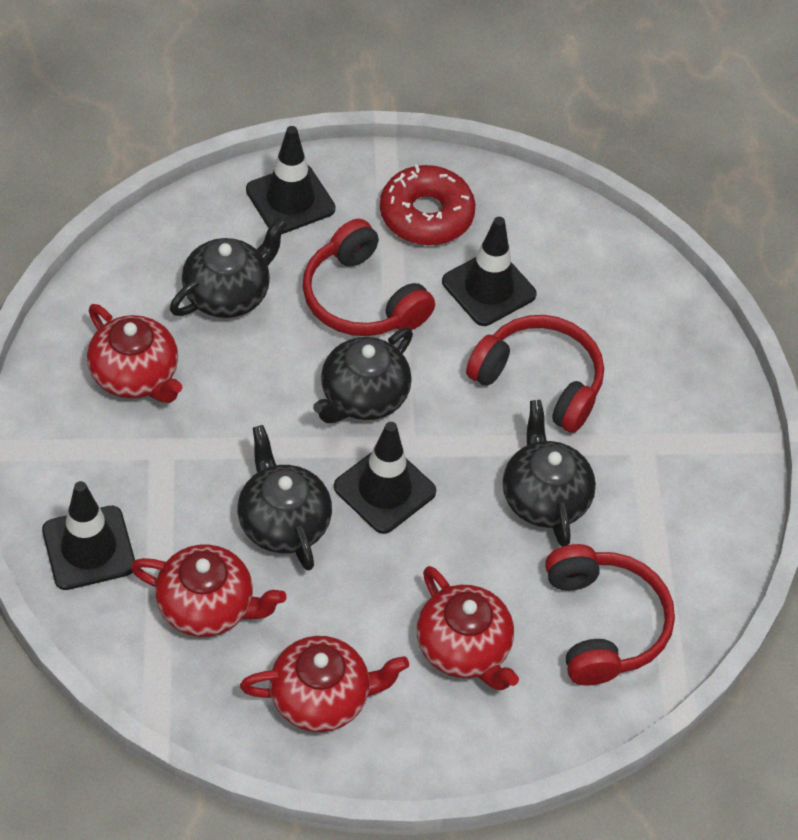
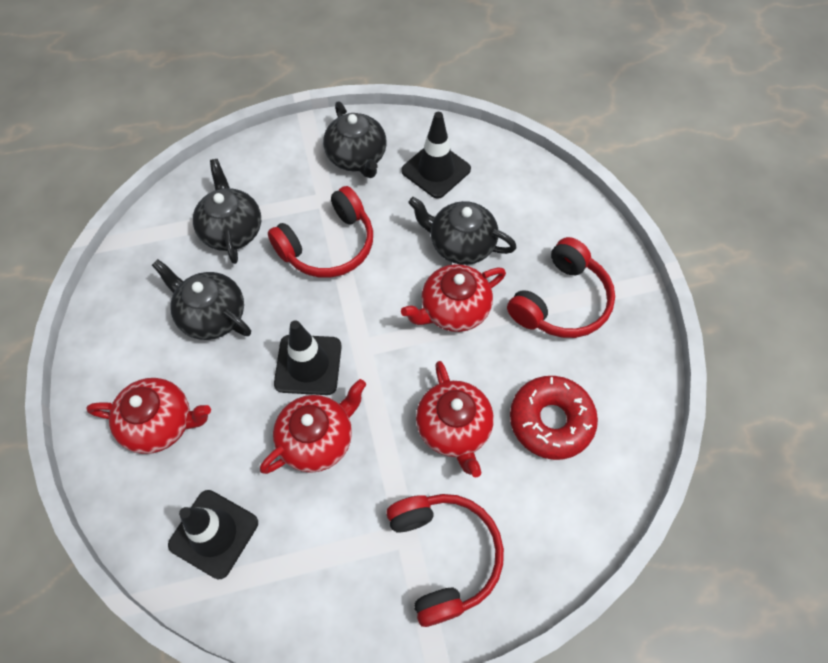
black traffic cone: [42,481,135,590] [246,126,336,234] [334,422,436,534] [442,217,537,326] = 4 -> [168,490,258,579] [274,320,342,395] [401,112,471,199] = 3

